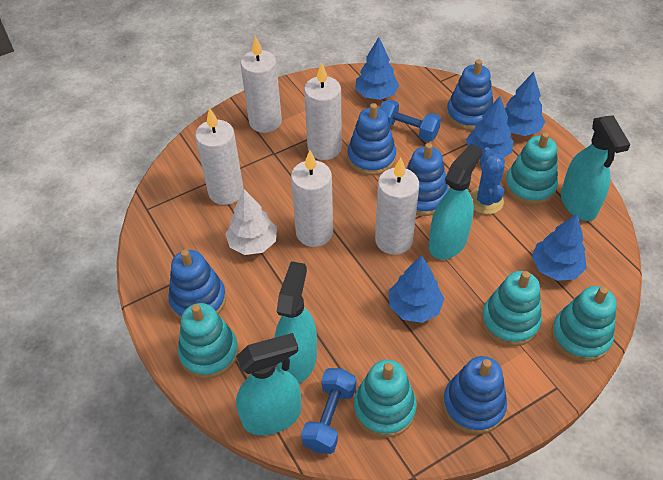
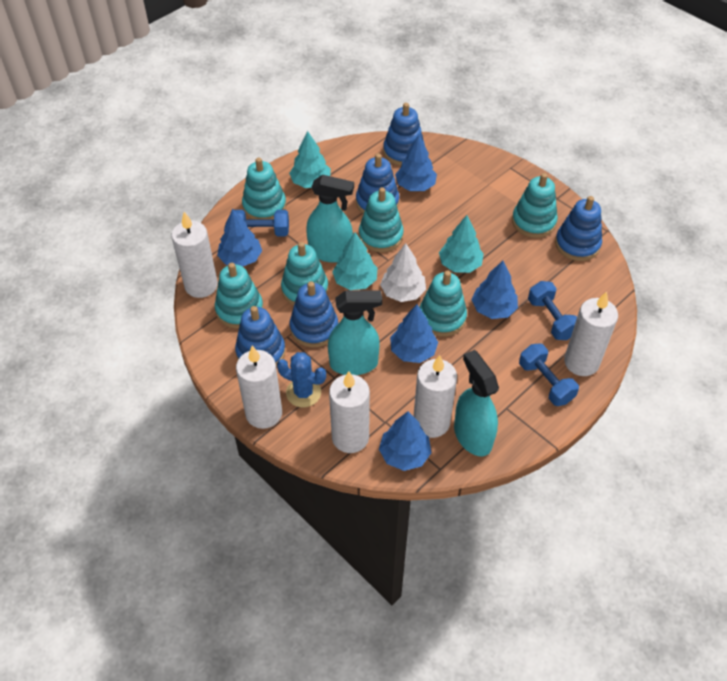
blue dumbbell: [301,368,356,454] [380,99,441,142] = 2 -> [234,210,289,237] [519,343,579,406] [528,281,577,340] = 3
turquoise spray bottle: [236,333,301,435] [274,261,317,384] [429,144,483,260] [561,115,631,221] = 4 -> [306,175,354,263] [328,290,382,375] [454,350,499,456] = 3
turquoise stacking toy: [178,303,239,379] [354,360,417,438] [482,271,542,346] [505,132,558,205] [551,286,616,362] = 5 -> [215,263,263,329] [242,158,286,219] [281,242,328,305] [359,187,404,252] [420,271,467,336] [512,173,558,238] = 6
turquoise tree: none = 0 -> [289,131,331,188] [332,232,378,290] [439,215,484,273] = 3

